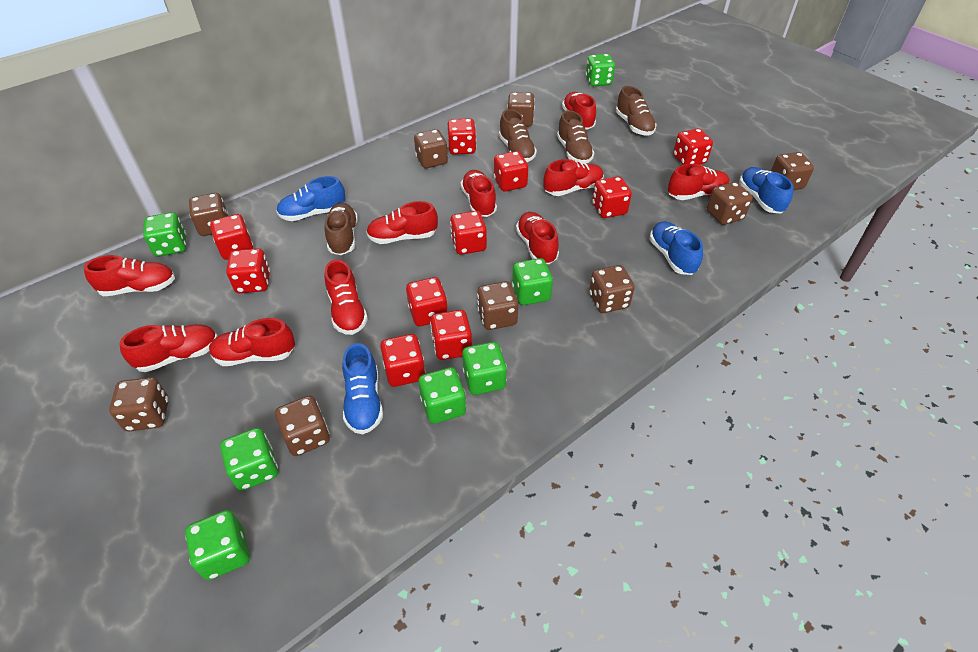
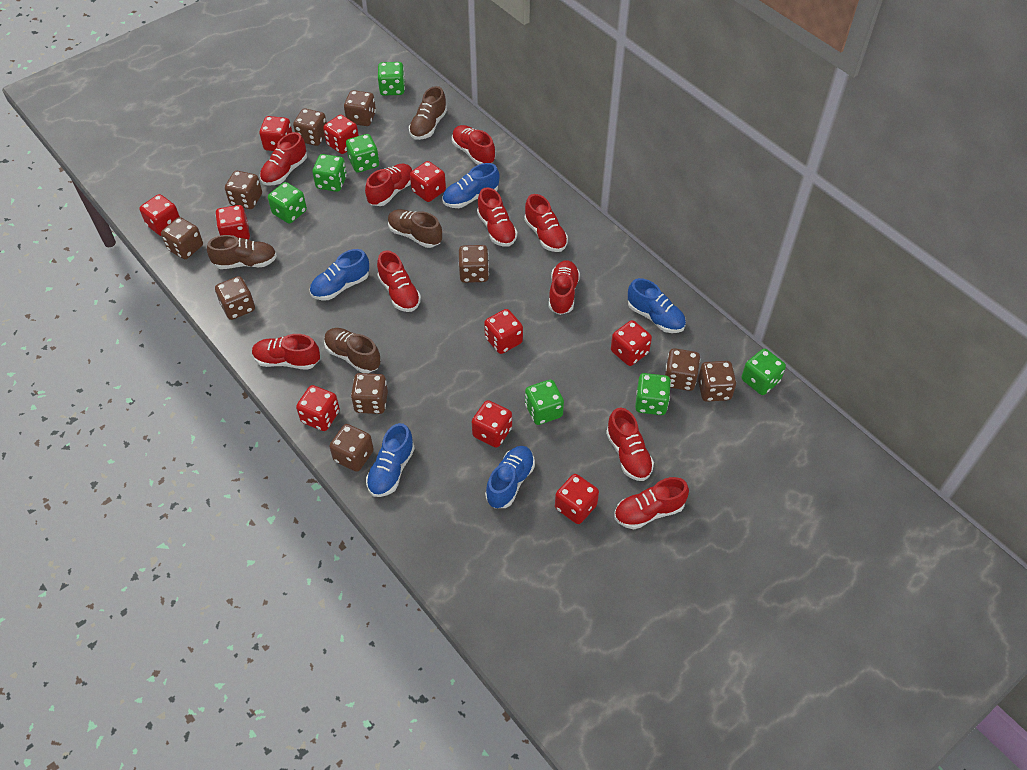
blue shoe: [276,176,345,221] [342,343,383,434] [649,221,703,275] [739,167,794,213] = 4 -> [310,249,369,300] [366,423,415,497] [442,163,500,208] [485,446,535,508] [628,278,686,333] = 5
brown dice: [109,377,169,431] [189,193,228,236] [275,396,330,456] [414,129,448,168] [477,281,518,330] [507,92,535,127] [589,265,635,313] [707,182,752,225] [771,152,814,190] = 9 -> [161,217,203,259] [215,276,255,320] [225,171,262,209] [293,109,327,146] [329,424,374,472] [344,90,376,126] [351,373,388,414] [459,245,489,283] [665,348,700,391] [698,361,736,402] = 10

